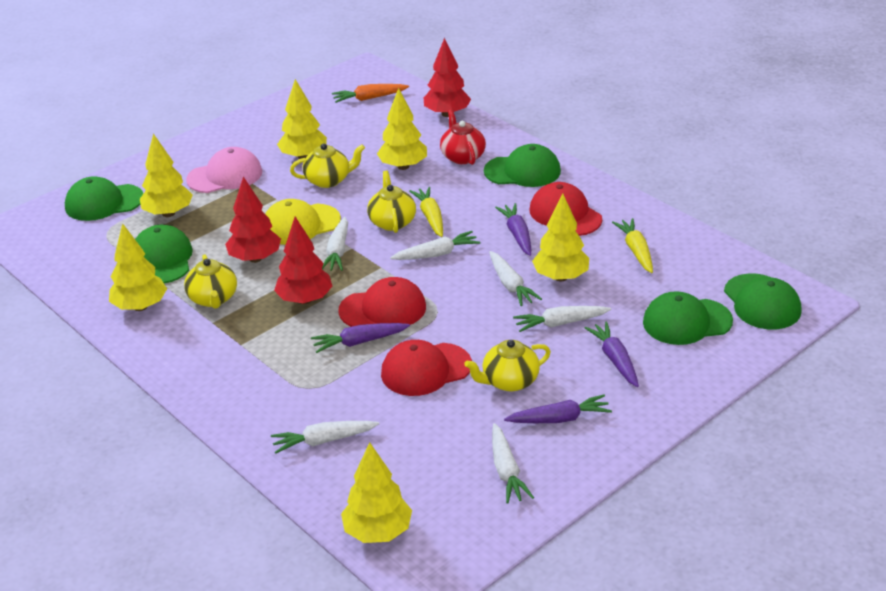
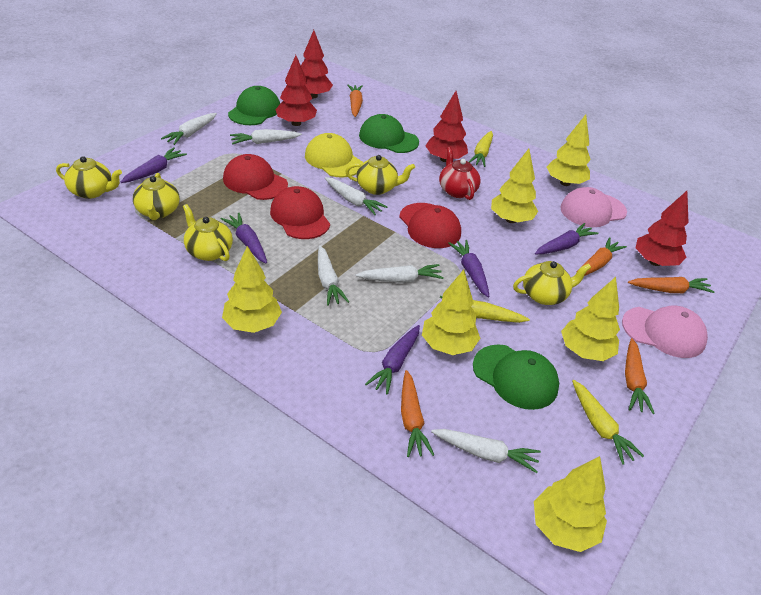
green cap: [65,176,143,221] [135,225,193,284] [484,144,561,187] [643,291,733,345] [724,273,801,330] = 5 -> [228,86,280,125] [359,114,419,153] [473,344,559,410] = 3
orange carrot: [332,84,409,103] = 1 -> [348,85,363,117] [401,370,434,457] [576,237,627,276] [625,338,655,414] [628,277,715,293] = 5
pink cap: [186,147,262,193] = 1 -> [560,187,627,227] [622,306,708,358] = 2
purple carrot: [311,323,410,353] [495,203,531,256] [504,395,612,423] [585,321,639,387] = 4 -> [121,147,187,183] [221,212,267,264] [365,325,420,394] [448,240,490,298] [535,223,599,254] = 5
red tree: [225,177,281,263] [274,217,333,304] [424,38,471,117] = 3 -> [275,55,317,126] [301,30,333,98] [425,91,468,162] [636,191,689,266] = 4
yellow carrot: [410,187,443,237] [612,218,653,273] = 2 -> [440,296,530,323] [469,131,493,167] [572,380,644,465] = 3
yellow teapot: [184,254,237,309] [290,144,365,188] [367,171,416,233] [464,340,551,392] = 4 -> [56,156,122,199] [133,173,180,220] [183,204,233,261] [345,155,415,195] [513,261,591,305] = 5

